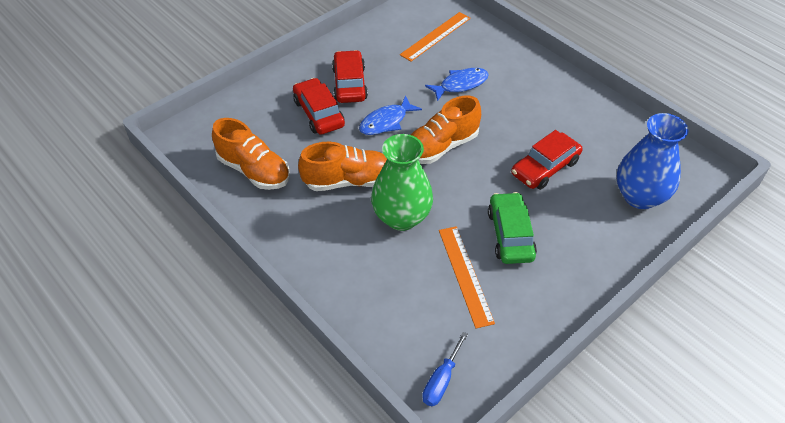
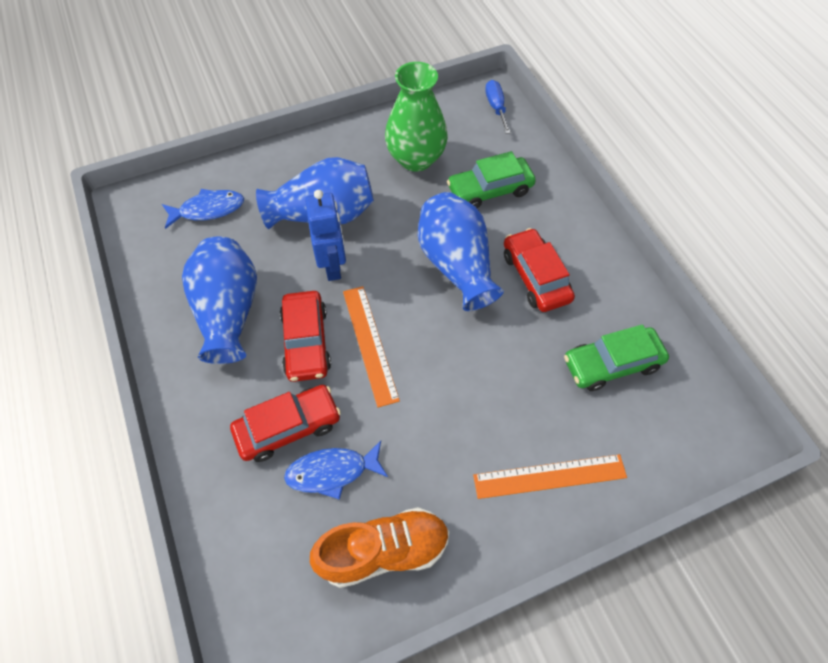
blue robot: none = 0 -> [305,190,346,281] = 1
blue vase: [617,113,689,209] = 1 -> [182,237,257,364] [256,157,374,229] [418,192,504,311] = 3
green car: [488,192,537,264] = 1 -> [447,151,536,208] [564,324,669,391] = 2
orange shoe: [212,118,290,190] [298,142,387,191] [411,95,481,164] = 3 -> [310,507,449,588] = 1

